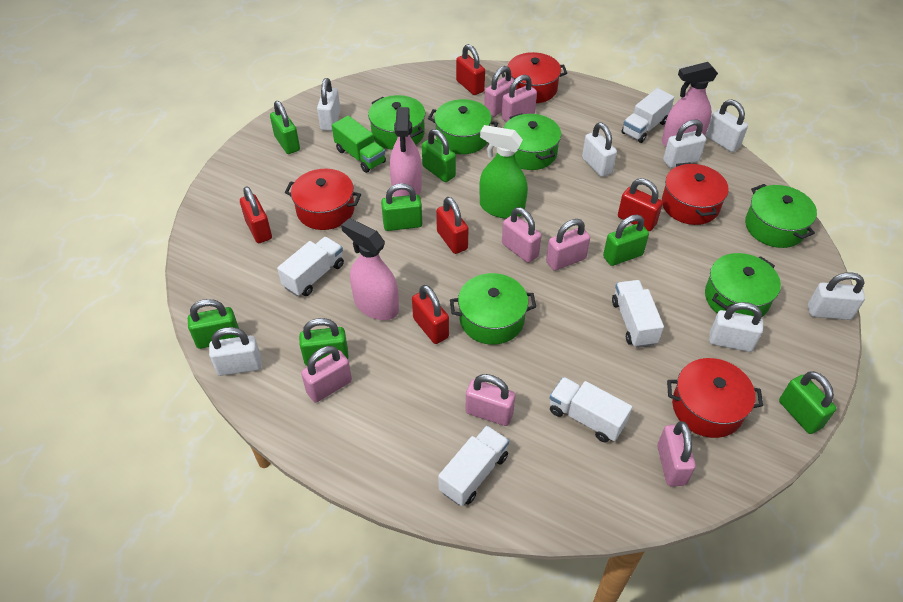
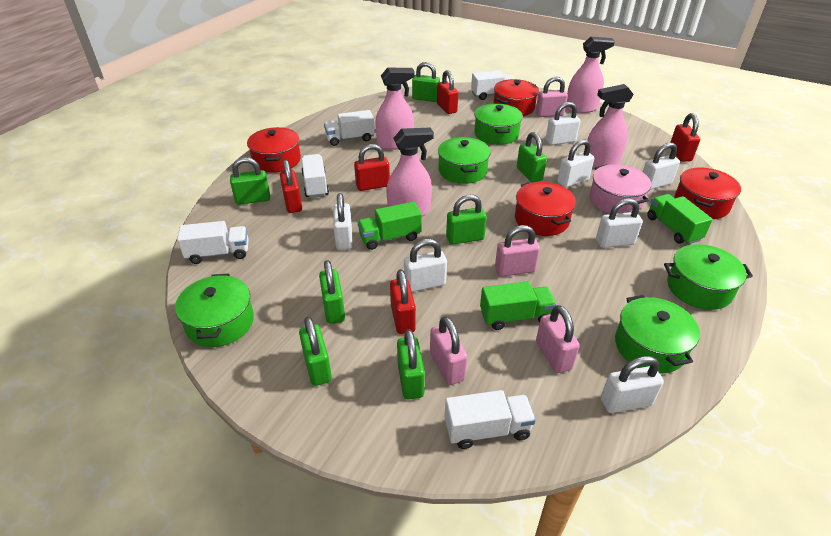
green pot: [368,95,425,150] [428,99,498,154] [450,273,536,345] [504,113,561,170] [705,253,781,318] [745,184,817,248] = 6 -> [175,273,254,347] [438,137,491,184] [474,103,523,145] [615,295,700,373] [664,244,753,310] = 5
green spray bottle: [479,125,528,219] = 1 -> none = 0
green truck: [332,116,386,173] = 1 -> [358,202,422,250] [480,281,557,330] [647,194,713,245] = 3
pink padlock: [301,346,352,402] [465,374,515,426] [484,66,517,117] [502,75,537,123] [502,207,542,263] [546,219,590,271] [657,421,696,486] = 7 -> [430,316,468,385] [495,225,540,277] [536,77,568,117] [536,305,580,373] = 4
pink pot: none = 0 -> [589,164,651,214] = 1
pink spray bottle: [341,218,399,320] [390,107,422,197] [662,62,718,147] = 3 -> [375,68,414,150] [387,127,434,216] [566,37,615,113] [587,84,634,169] = 4

